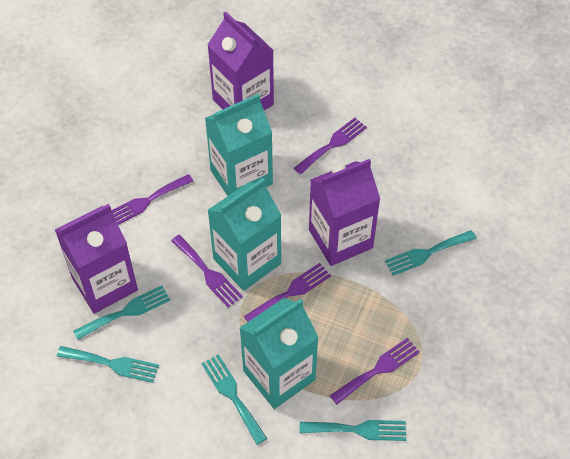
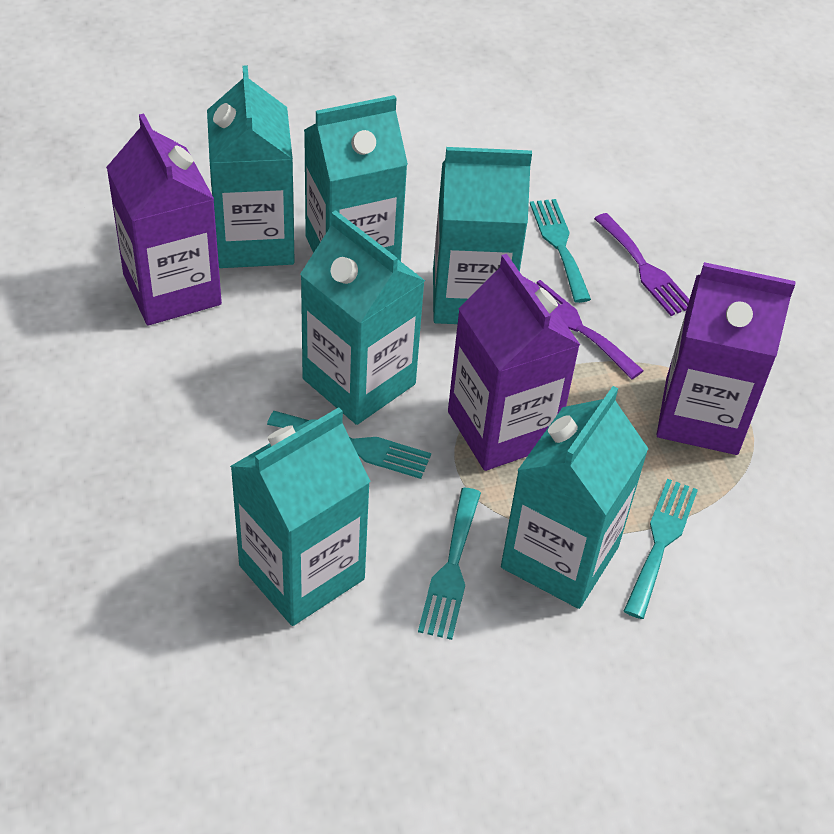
purple fork: [111,174,194,225] [171,235,243,307] [244,263,331,322] [294,117,367,174] [330,338,420,404] = 5 -> [537,280,644,379] [594,213,690,316] = 2
turquoise carton: [205,94,273,196] [208,178,281,291] [240,298,319,409] = 3 -> [207,65,295,268] [230,407,371,626] [300,210,425,425] [304,95,408,261] [433,147,532,324] [501,386,648,609] = 6
turquoise fork: [57,346,159,383] [73,286,170,340] [201,354,267,445] [300,420,406,441] [385,230,476,276] = 5 -> [267,411,431,479] [418,488,481,640] [530,199,591,303] [624,479,698,619] = 4

